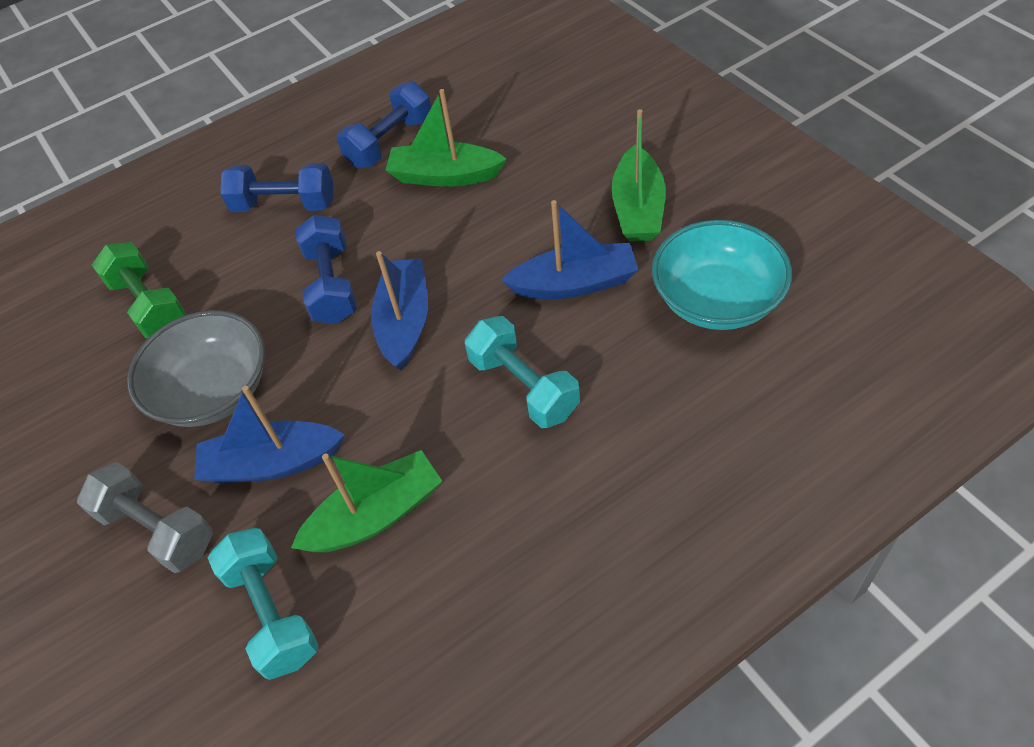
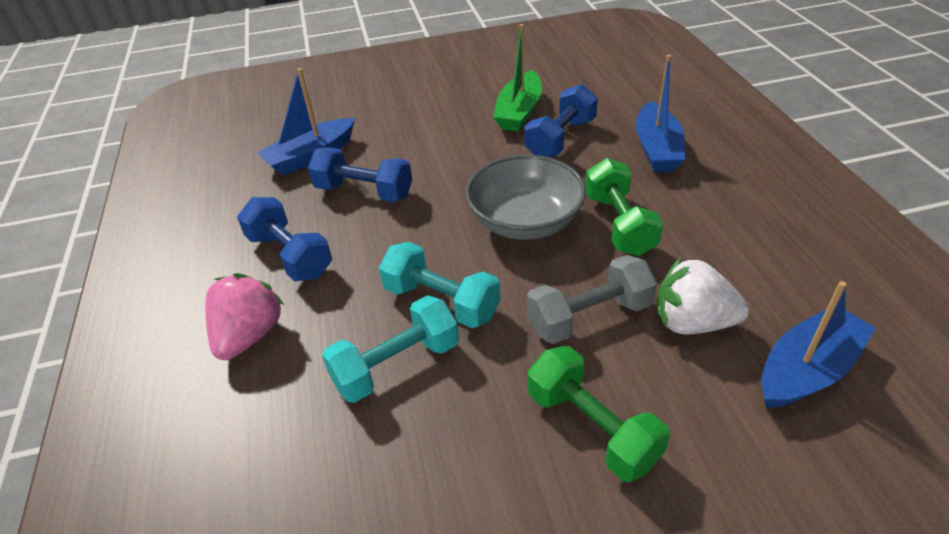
green boat: [291,450,442,552] [386,89,507,187] [612,109,666,242] = 3 -> [493,24,542,131] = 1
green dumbbell: [92,242,186,338] = 1 -> [528,346,670,482] [585,158,663,256] = 2
pink strawberry: none = 0 -> [205,273,284,360] = 1
turquoise bowl: [652,220,792,330] = 1 -> none = 0
white strawberry: none = 0 -> [657,257,749,335] = 1

